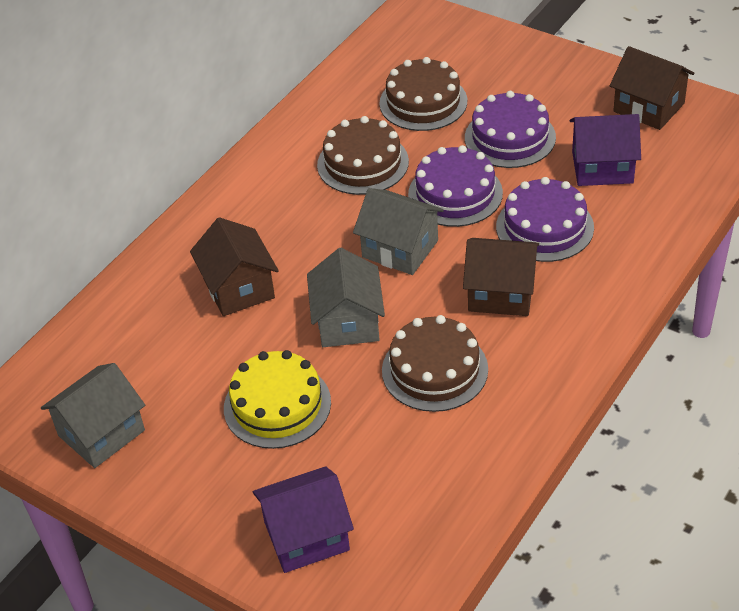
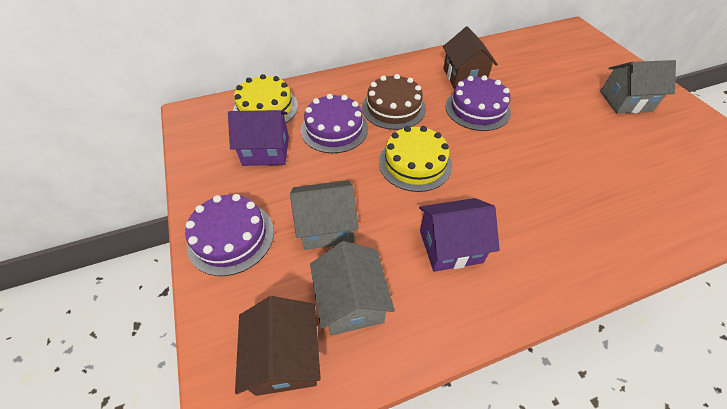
brown cake: [317,116,409,195] [379,57,467,131] [382,315,488,412] = 3 -> [362,74,426,130] = 1
brown house: [190,217,279,316] [463,238,539,316] [610,46,694,130] = 3 -> [235,296,321,396] [443,26,498,89] = 2
yellow cake: [224,350,331,449] = 1 -> [233,74,298,123] [379,126,452,192] = 2

